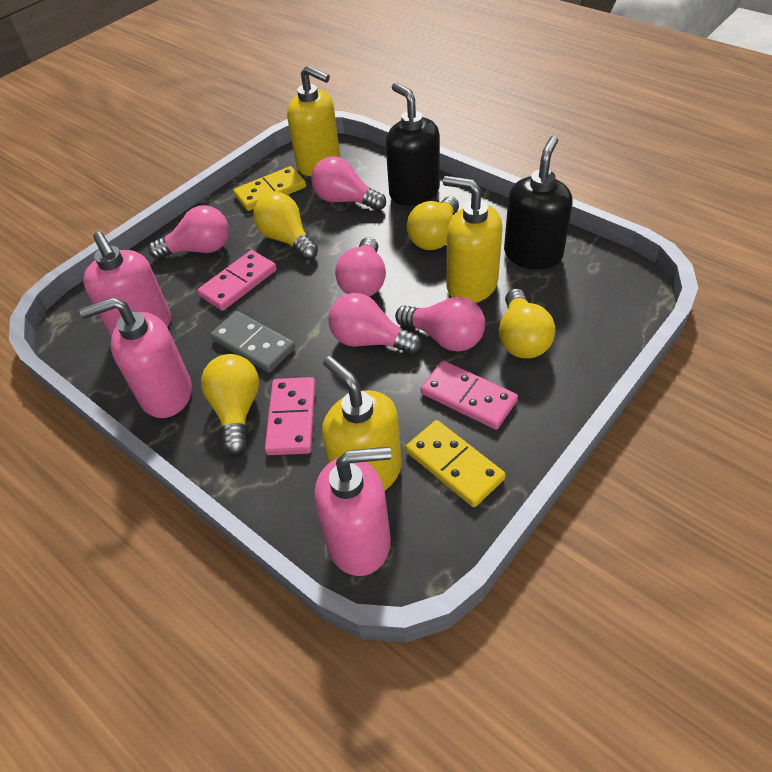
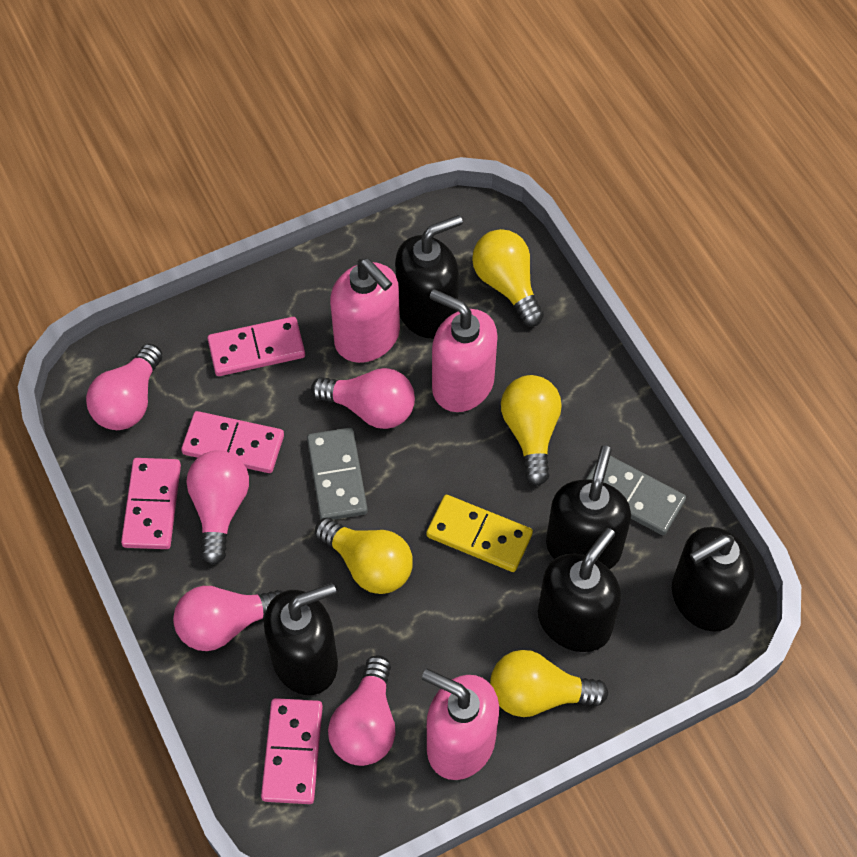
black soap dispenser: [386,83,440,206] [504,136,573,269] = 2 -> [264,583,338,695] [395,215,463,339] [538,528,621,652] [546,445,631,569] [672,527,754,632] = 5
grey domino: [210,311,295,372] = 1 -> [307,428,368,520] [585,456,686,535] = 2
pink domino: [197,250,277,311] [265,377,316,455] [420,361,518,430] = 3 -> [121,458,181,549] [181,411,284,473] [207,317,305,376] [261,698,323,804] = 4
yellow domino: [233,166,306,211] [406,420,506,507] = 2 -> [426,495,533,572] = 1
yellow soap dispenser: [287,65,340,176] [322,356,402,490] [443,176,503,303] = 3 -> none = 0

